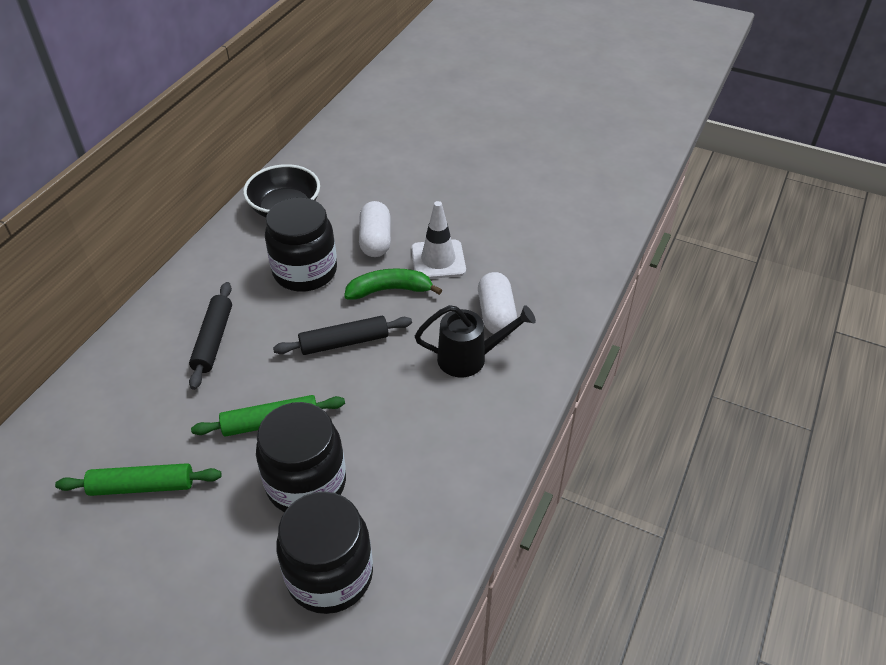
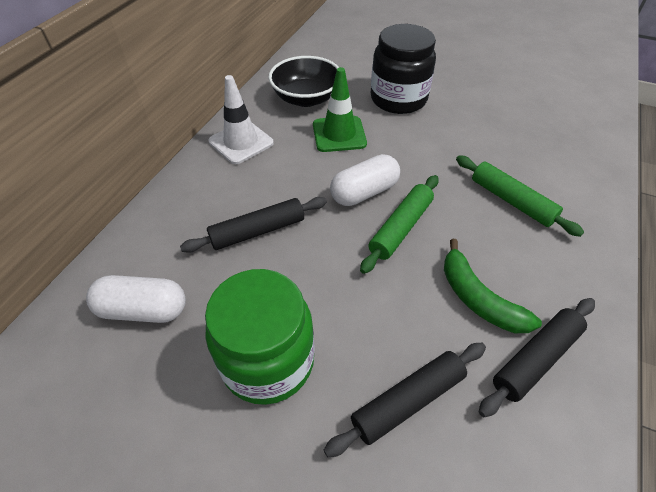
black jar: [256,402,346,512] [265,198,337,291] [276,491,373,614] = 3 -> [371,24,436,114] = 1
black rolling pin: [189,282,232,390] [273,316,412,355] = 2 -> [180,197,327,253] [324,343,486,457] [479,298,595,417] = 3
black watering can: [415,305,536,377] = 1 -> none = 0
green jar: none = 0 -> [205,269,315,405] = 1
green traffic cone: none = 0 -> [313,67,367,152] = 1

